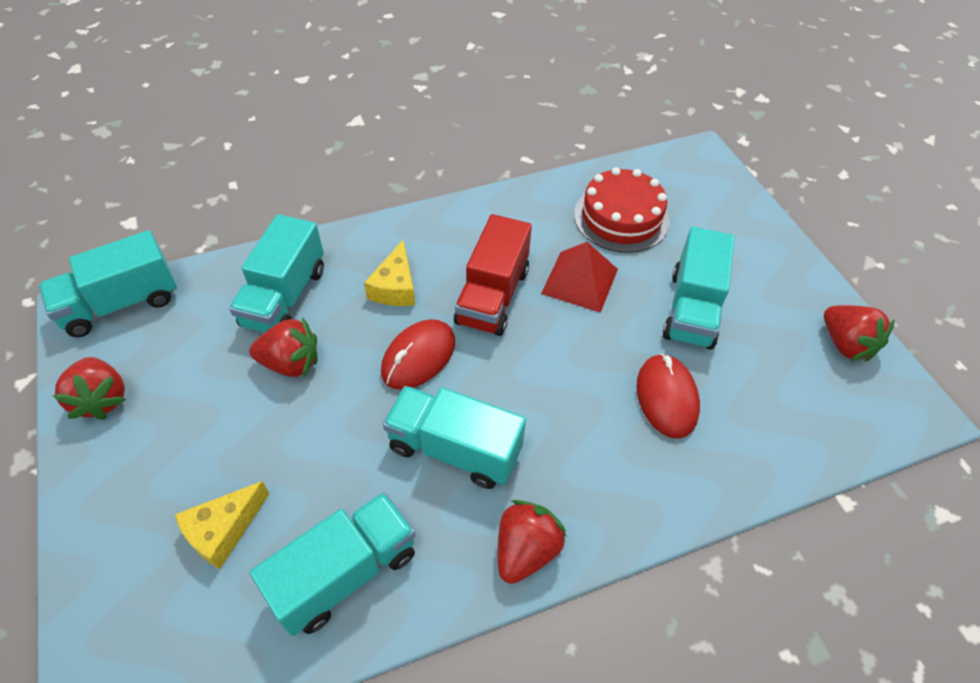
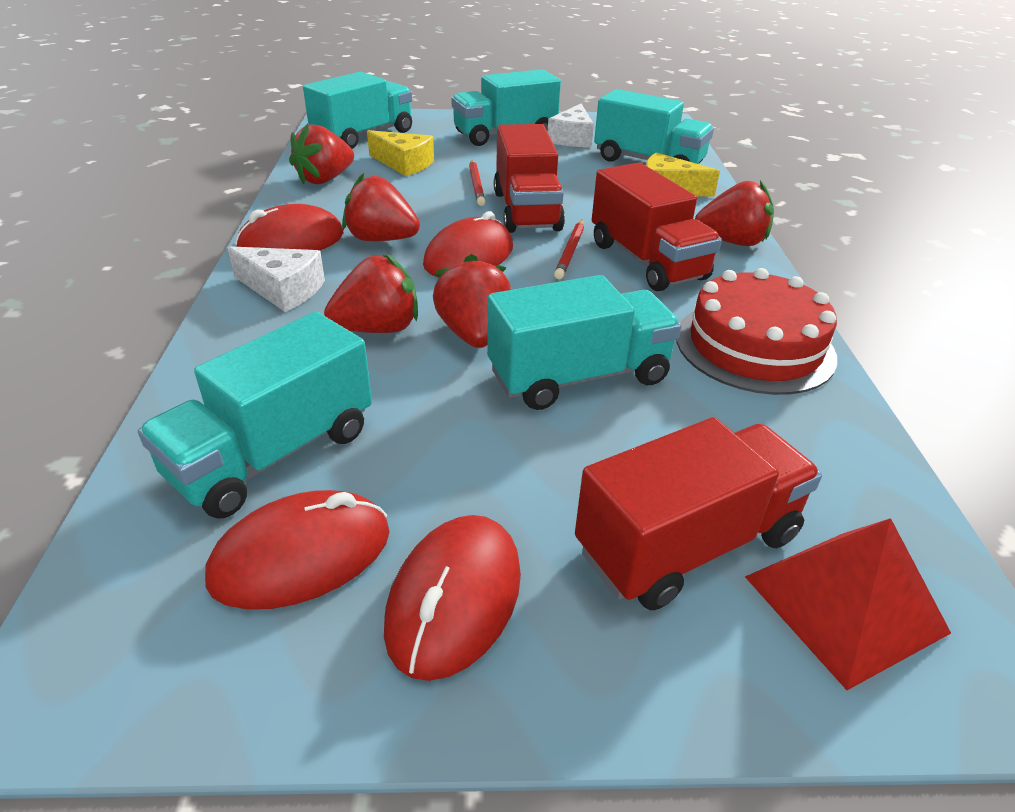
red mouse: [381,319,455,390] [636,353,700,439] = 2 -> [205,490,390,610] [235,204,344,250] [384,515,521,681] [423,211,513,278] = 4
red pencil: none = 0 -> [469,160,485,206] [554,220,584,279] = 2
red strawberry: [53,357,126,420] [249,317,318,377] [498,500,567,584] [824,305,895,362] = 4 -> [289,124,354,185] [324,254,418,333] [342,173,420,241] [433,254,511,348] [695,180,774,246] = 5
red truck: [454,214,532,336] = 1 -> [494,124,565,233] [575,417,822,610] [592,163,722,292] = 3
white cheese: none = 0 -> [227,246,325,312] [548,104,594,147] = 2

